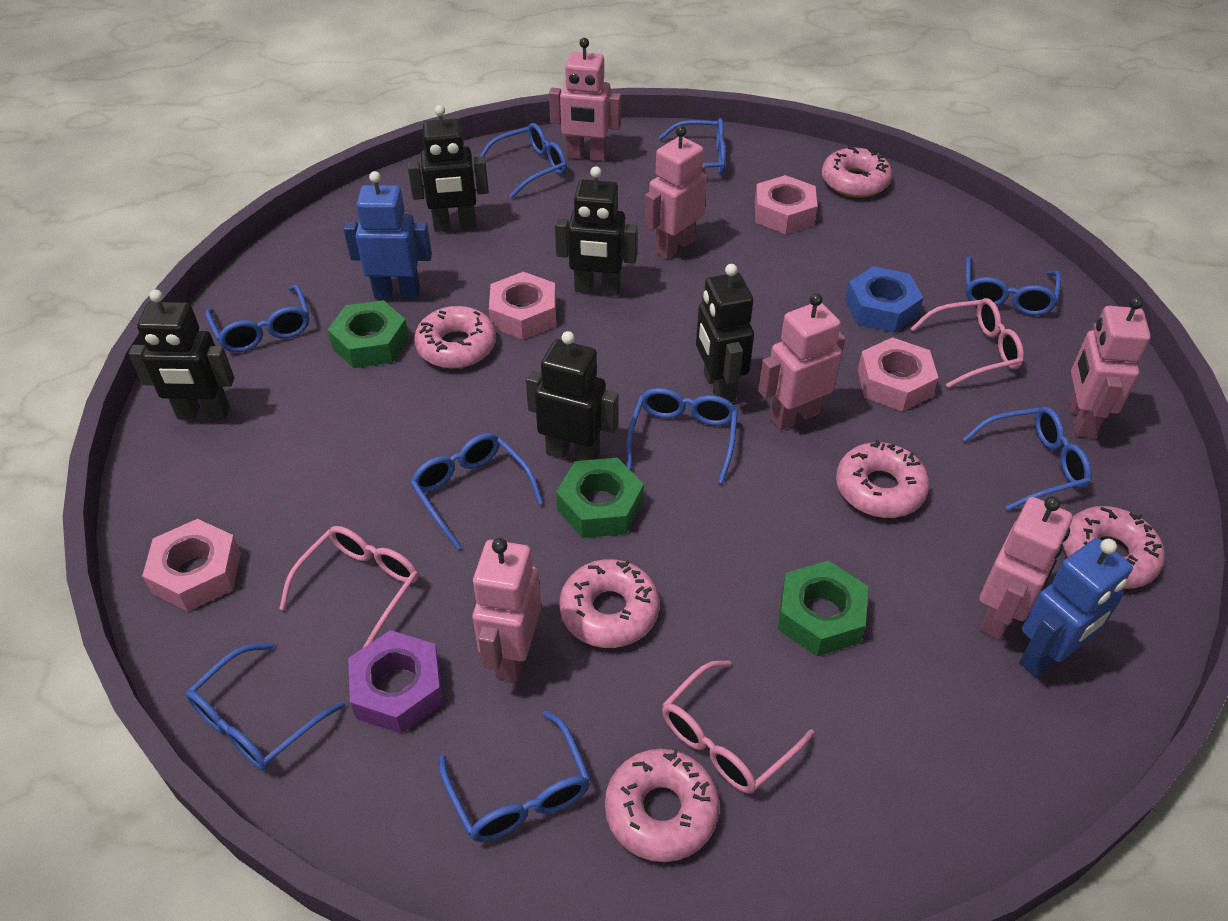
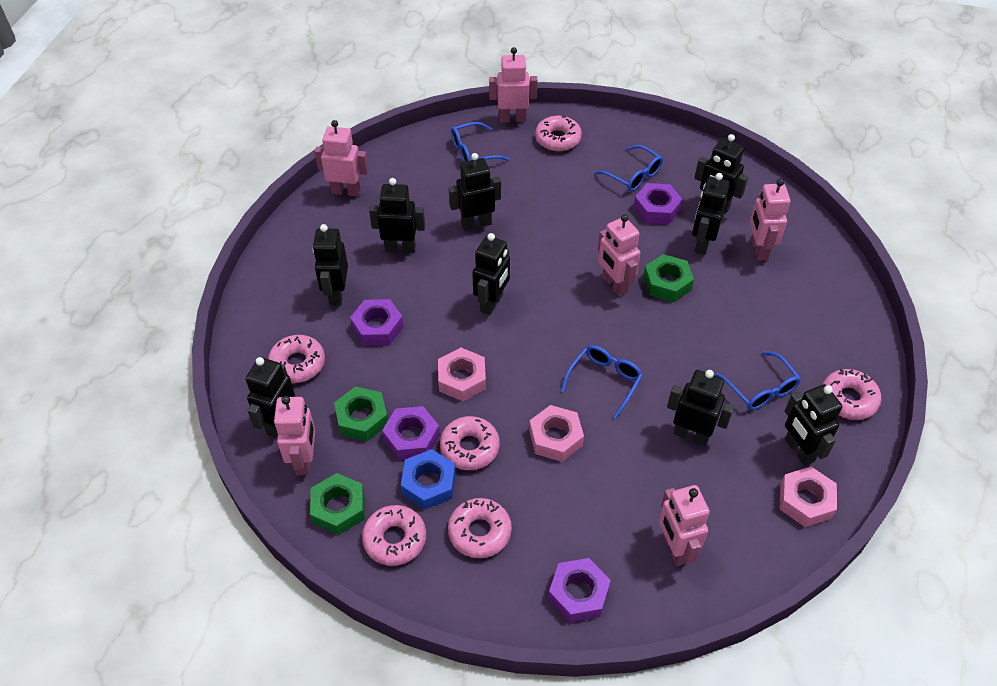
black robot: [129,289,234,420] [408,105,489,232] [526,331,619,461] [555,166,638,296] [696,264,754,402] = 5 -> [245,357,295,438] [313,224,348,306] [369,178,425,253] [449,153,501,231] [472,233,510,315] [667,370,734,446] [692,173,730,255] [694,134,748,214] [785,384,842,466] = 9
blue glasses: [186,643,345,771] [205,284,309,352] [410,433,543,550] [439,711,591,842] [479,123,567,198] [626,388,738,483] [659,118,726,175] [963,407,1091,510] [966,256,1061,315] = 9 -> [451,122,510,162] [561,345,643,419] [595,145,663,192] [716,351,801,410] = 4
blue robot: [344,171,432,299] [1019,538,1133,678] = 2 -> none = 0
pink glasses: [279,526,418,649] [662,660,815,794] [911,298,1024,388] = 3 -> none = 0
pink nut: [142,519,241,611] [489,272,556,340] [755,175,817,234] [858,337,938,412] = 4 -> [438,348,486,401] [529,405,584,462] [779,467,837,527] = 3
purple nut: [348,630,443,734] = 1 -> [350,299,404,345] [382,406,440,460] [548,558,611,622] [634,183,683,224] = 4

